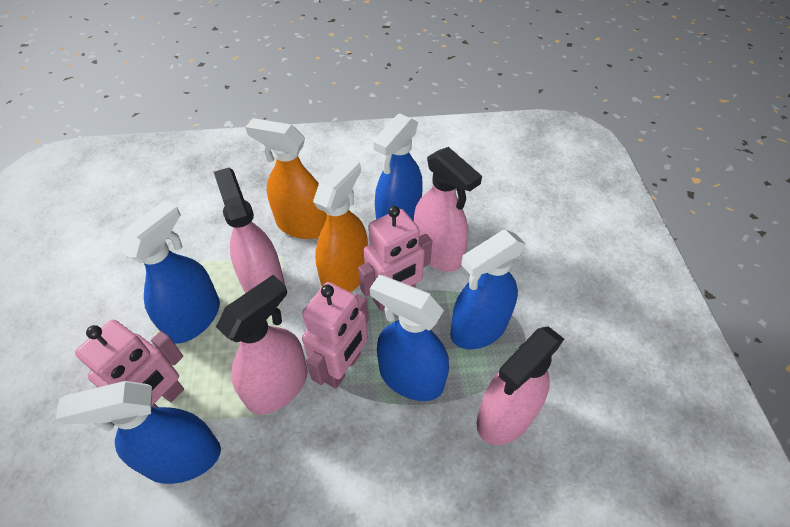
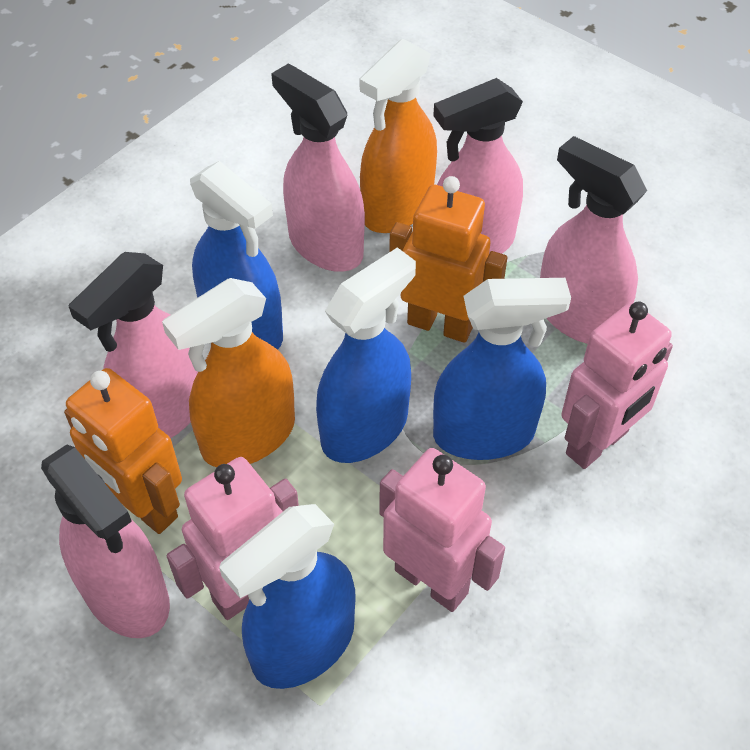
blue spray bottle: [56,381,221,484] [118,201,220,344] [370,275,449,401] [373,113,423,221] [450,230,526,349] = 5 -> [190,161,283,350] [219,504,355,689] [316,247,416,463] [433,278,571,460] = 4
orange robot: none = 0 -> [64,368,182,534] [389,176,507,343] = 2
pink spray bottle: [214,168,285,293] [216,275,307,415] [414,147,482,272] [477,326,564,445] = 4 -> [41,444,170,638] [69,252,198,439] [271,63,365,272] [433,78,523,254] [540,136,647,344] = 5

